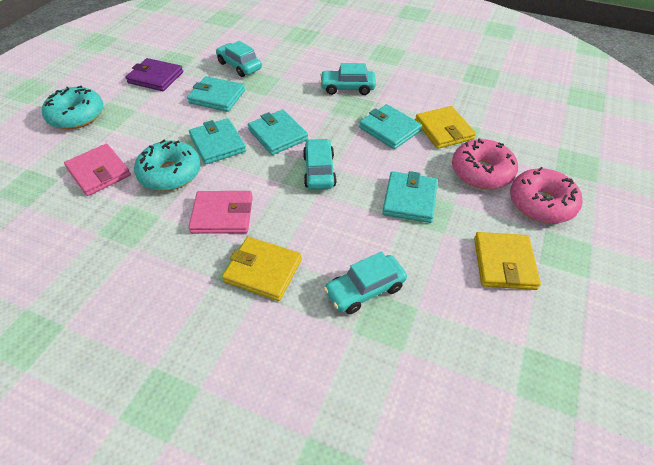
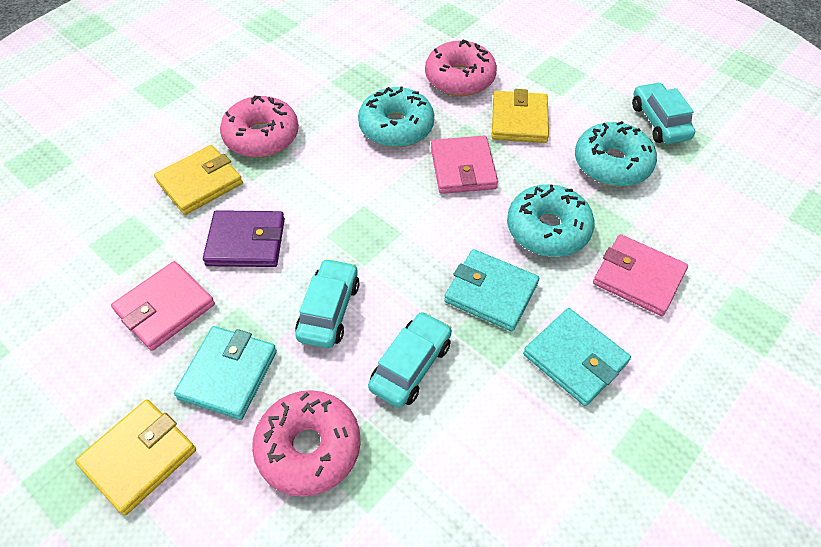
pink donut: [452,138,518,189] [510,167,582,223] = 2 -> [220,95,299,157] [252,390,361,497] [425,40,497,96] = 3
pink wallet: [64,144,131,196] [189,191,253,234] = 2 -> [111,261,215,351] [431,135,498,194] [593,234,688,316] = 3
turquoise car: [216,41,262,77] [303,138,337,189] [320,63,376,95] [324,252,407,314] = 4 -> [295,258,359,348] [368,311,452,408] [632,82,695,144] = 3
turquoise donut: [42,86,103,129] [134,140,201,191] = 2 -> [358,87,434,148] [507,184,595,257] [575,121,657,187] = 3
turquoise wallet: [187,76,245,112] [189,118,246,165] [248,110,308,155] [359,104,422,149] [382,171,438,223] = 5 -> [174,326,277,420] [444,249,539,332] [523,308,631,406] = 3

